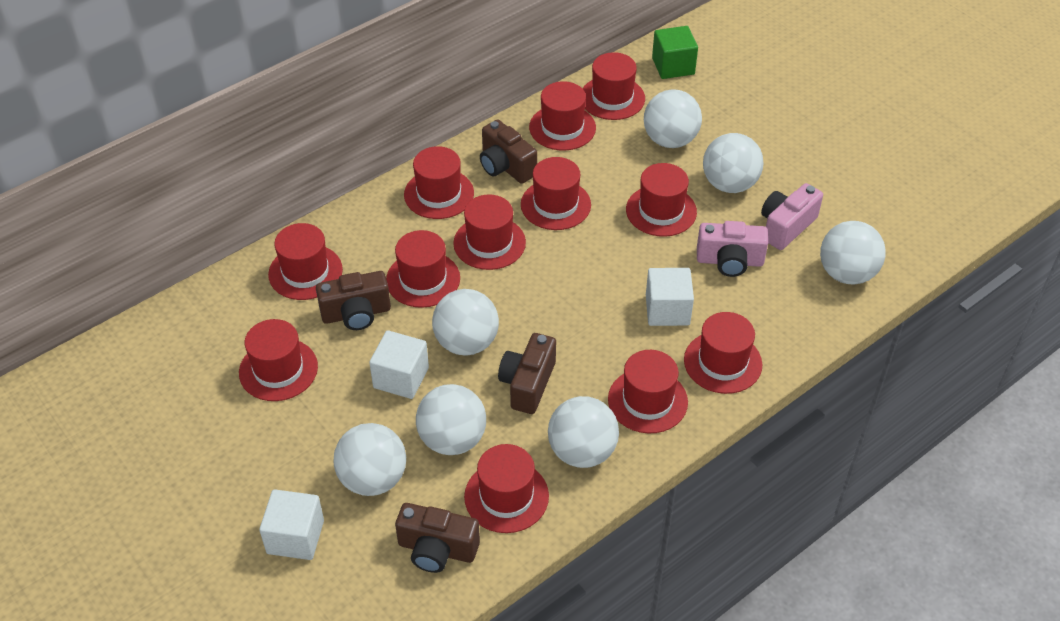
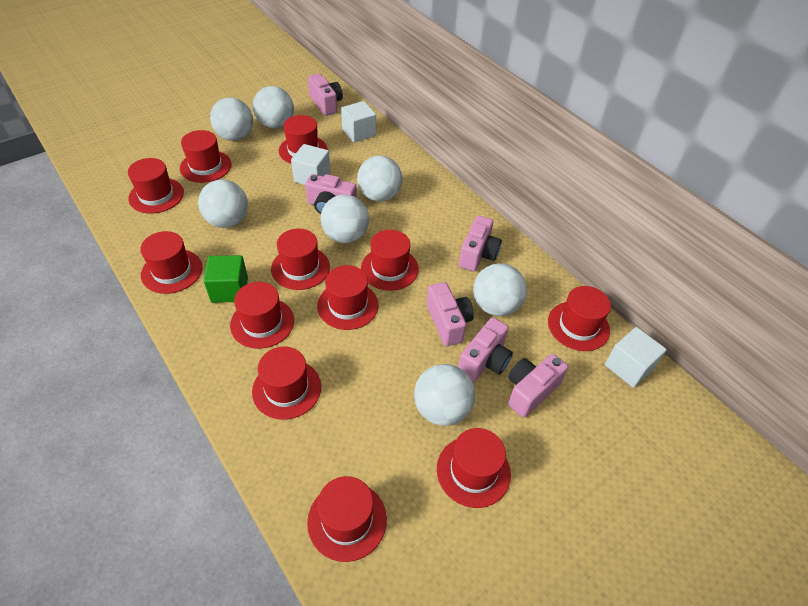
brown camera: [316,271,391,330] [395,503,480,573] [480,119,537,184] [498,333,556,414] = 4 -> none = 0
pink camera: [697,221,768,277] [761,183,823,250] = 2 -> [305,174,357,214] [308,74,343,116] [426,282,474,346] [458,317,513,382] [459,215,502,271] [508,354,568,418] = 6

